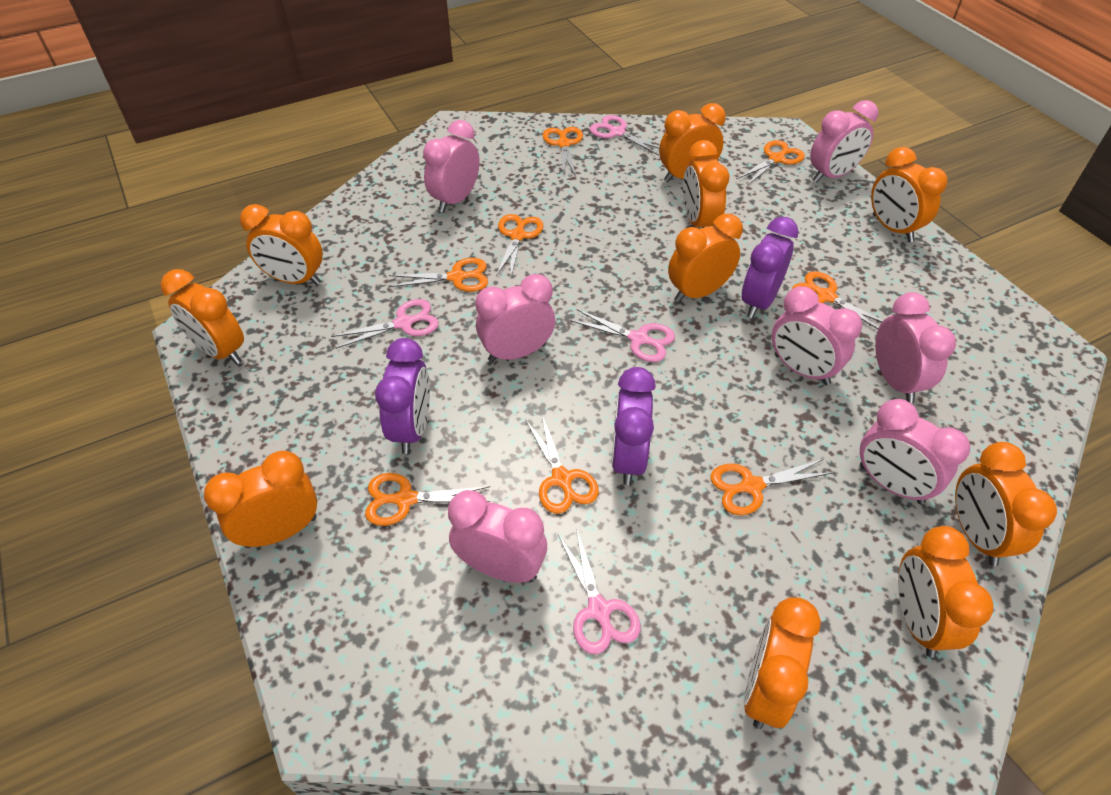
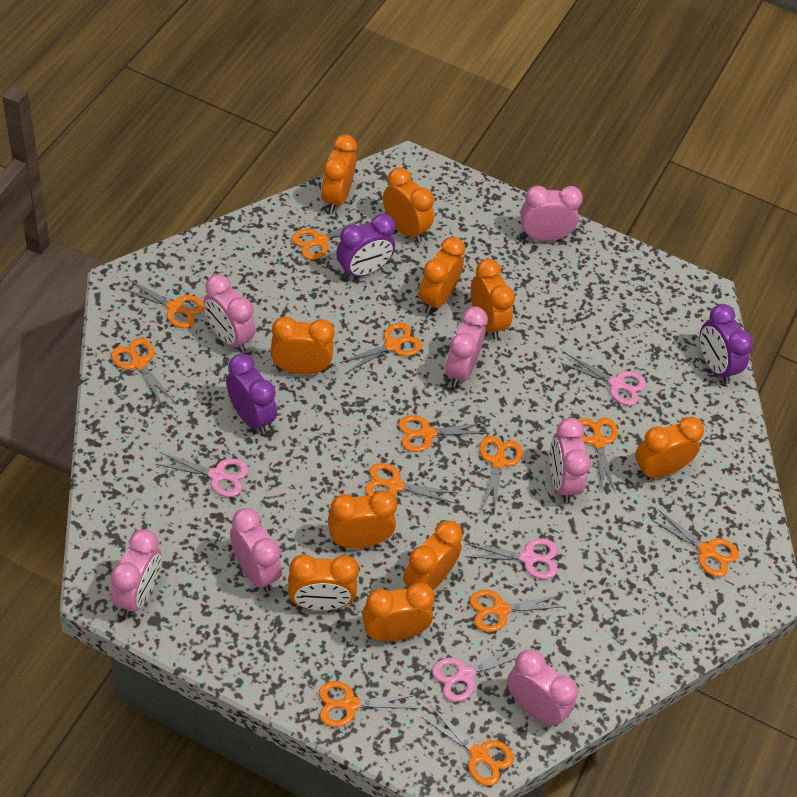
orange scissors: [365,473,490,526] [389,258,488,292] [496,214,544,276] [525,415,599,514] [543,127,583,176] [710,459,832,515] [736,140,805,186] [792,271,883,329] = 8 -> [111,338,175,407] [121,279,204,328] [292,217,365,260] [319,681,417,727] [340,323,422,373] [365,463,457,503] [398,415,486,452] [421,705,514,786] [470,590,565,632] [480,436,523,514] [579,418,618,491] [652,510,739,577] = 12

